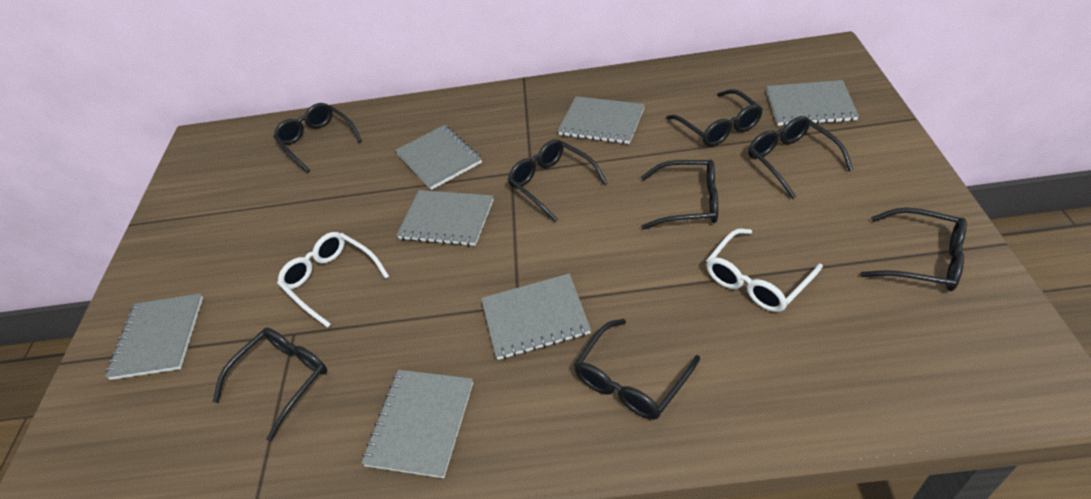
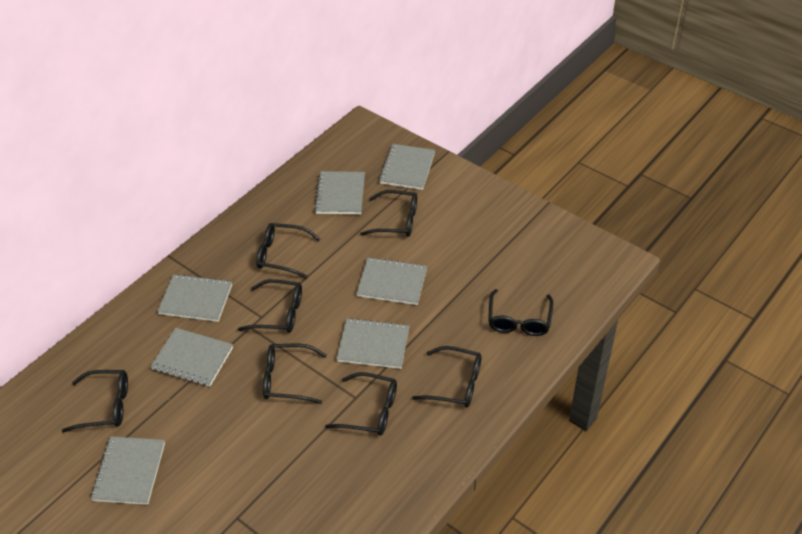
white glasses: [277,232,389,328] [706,228,823,312] = 2 -> none = 0

